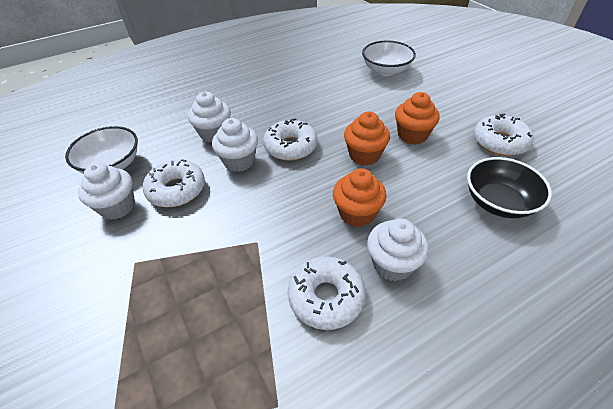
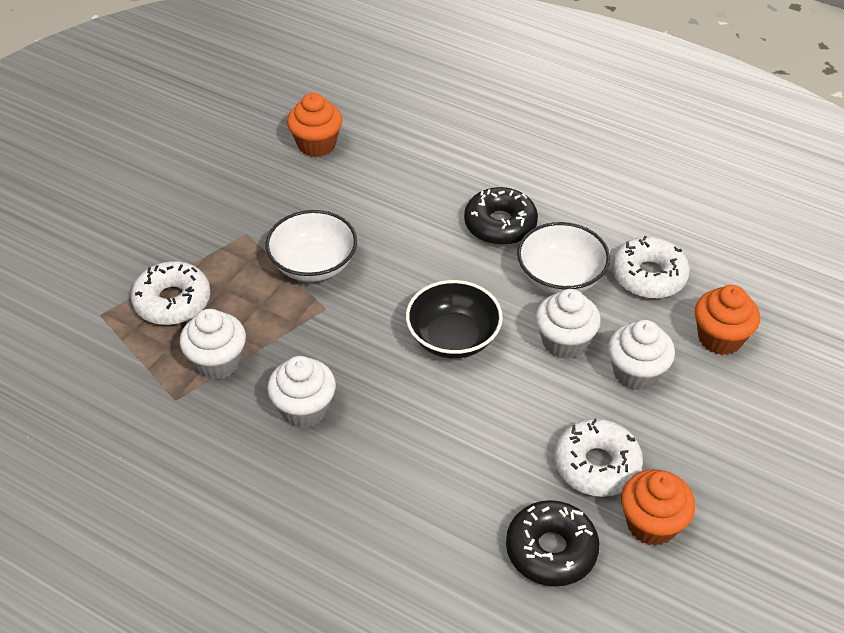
black donut: none = 0 -> [464,187,538,245] [506,500,599,587] = 2
white donut: [143,159,205,207] [263,118,317,161] [288,256,366,330] [474,114,533,156] = 4 -> [131,261,210,325] [554,419,643,497] [612,236,690,299] = 3

